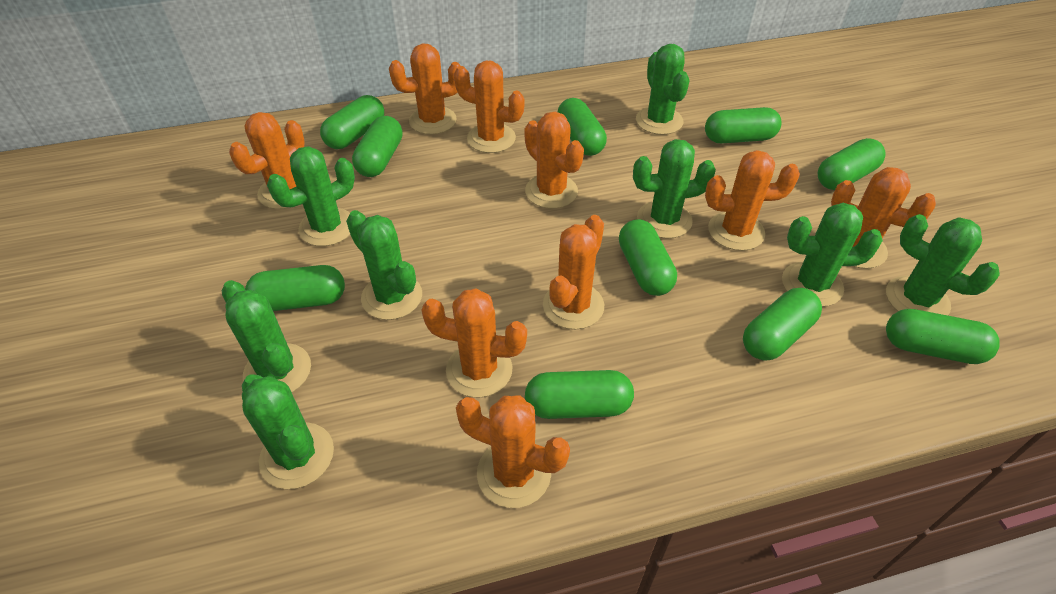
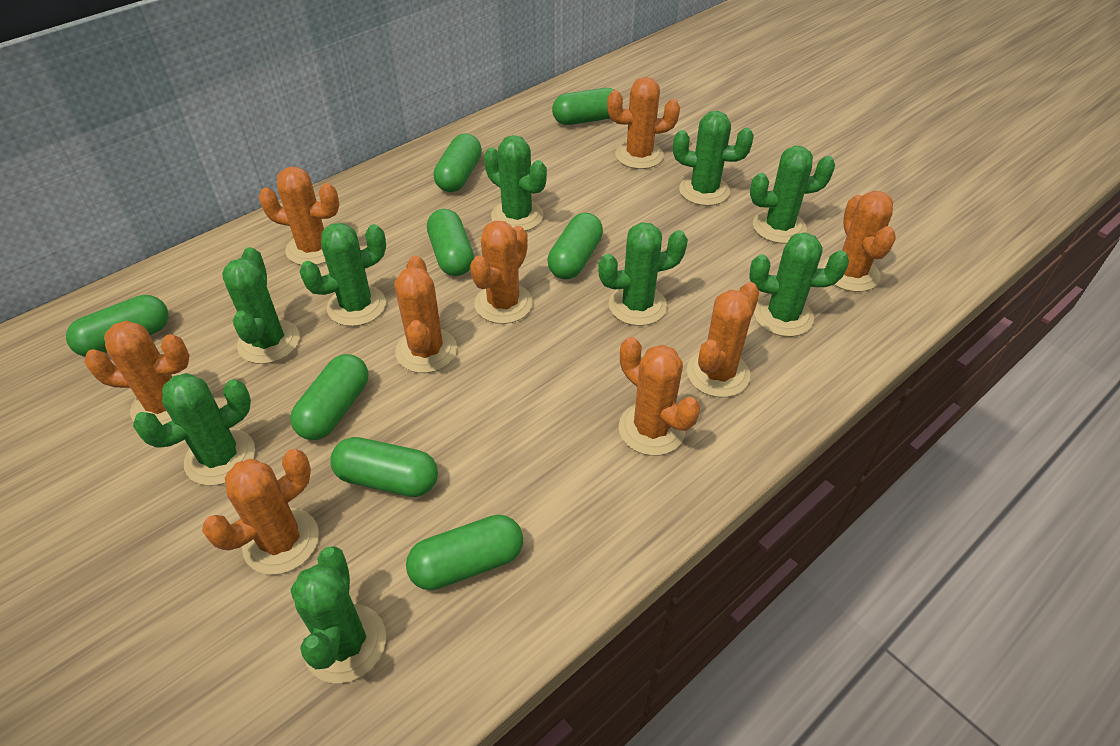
green cactus: [222,280,311,392] [242,374,334,489] [267,146,355,246] [346,210,422,320] [633,139,716,238] [636,44,689,135] [782,203,883,307] [886,214,1000,315] = 8 -> [133,373,255,486] [222,247,300,364] [291,546,386,683] [299,223,386,326] [484,135,547,231] [598,222,688,326] [673,111,754,206] [749,233,849,337] [750,146,835,244] = 9
green capsule: [245,265,345,311] [320,95,384,149] [352,116,403,177] [525,370,634,419] [558,98,607,156] [619,219,677,296] [705,107,782,144] [743,288,822,360] [818,138,885,190] [886,309,1000,364] = 10 -> [66,295,169,357] [290,354,368,440] [331,437,438,497] [406,515,523,590] [427,209,474,276] [434,134,482,192] [547,213,603,279] [552,88,614,125] = 8

